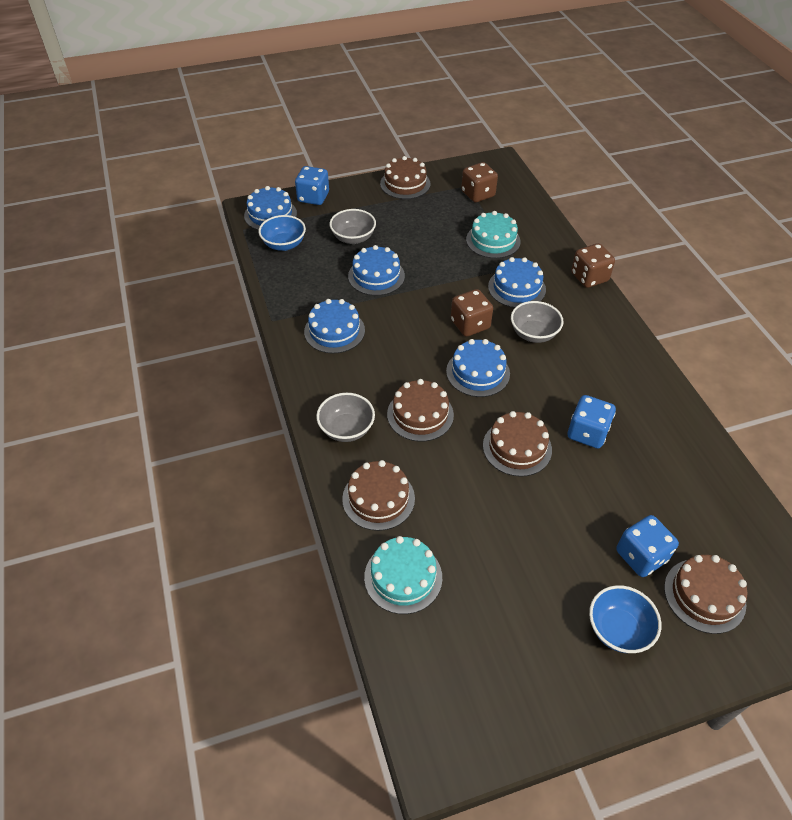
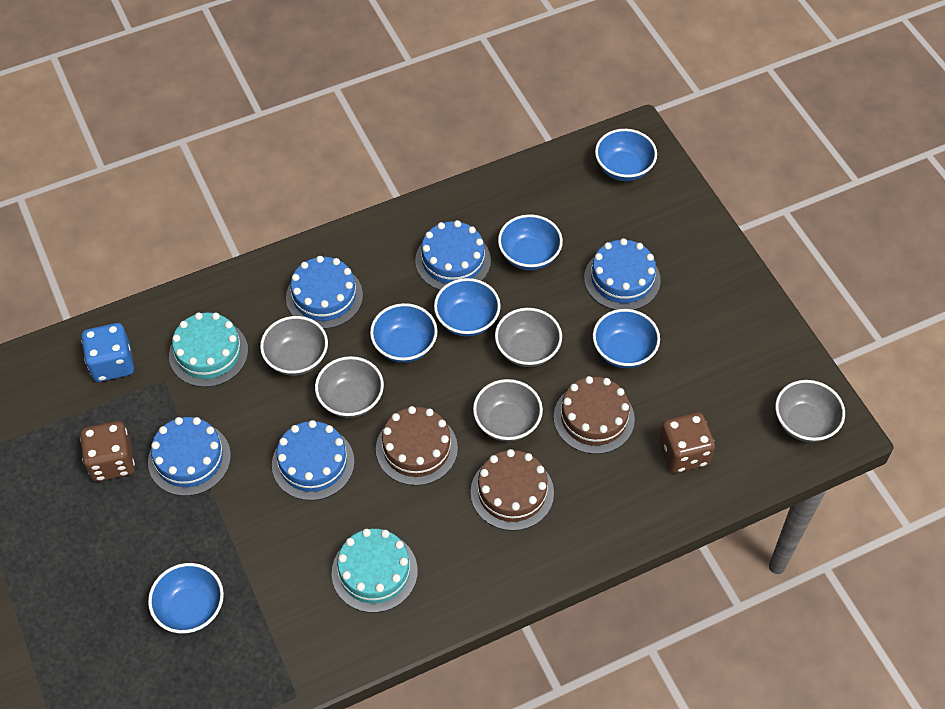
blue bowl: [259,215,306,251] [589,585,661,653] = 2 -> [148,563,224,633] [370,303,438,363] [434,278,501,337] [498,214,563,270] [593,309,660,368] [595,129,657,181] = 6
blue dice: [295,166,329,205] [568,395,616,449] [616,515,679,577] = 3 -> [81,323,134,382] = 1
brown cake: [342,460,415,531] [380,156,430,199] [387,379,454,442] [483,411,552,477] [664,555,748,634] = 5 -> [376,406,458,486] [471,449,554,531] [554,376,635,454] = 3
brown dice: [451,289,493,337] [461,162,498,202] [571,243,615,288] = 3 -> [80,421,135,482] [659,412,715,473] = 2
grey bowl: [316,393,375,442] [330,209,376,244] [511,301,563,343] = 3 -> [260,316,328,376] [315,356,384,418] [473,379,543,442] [495,308,562,367] [775,380,845,442] = 5

